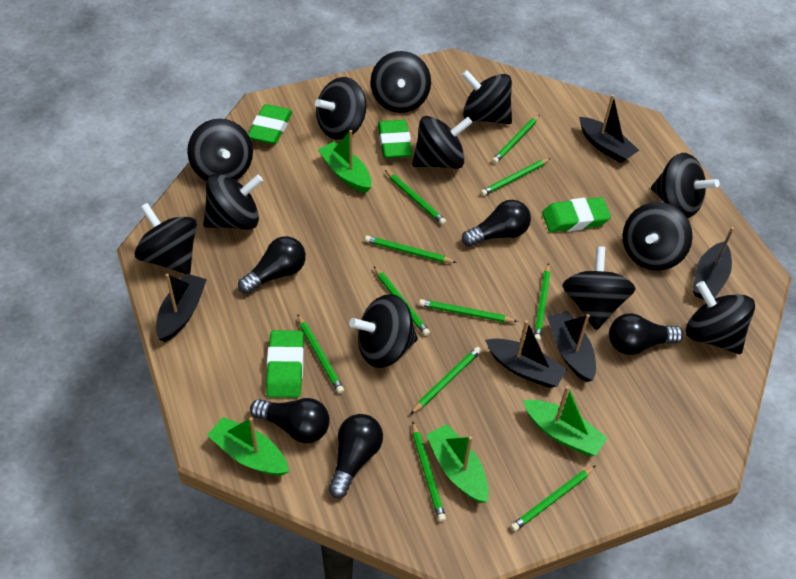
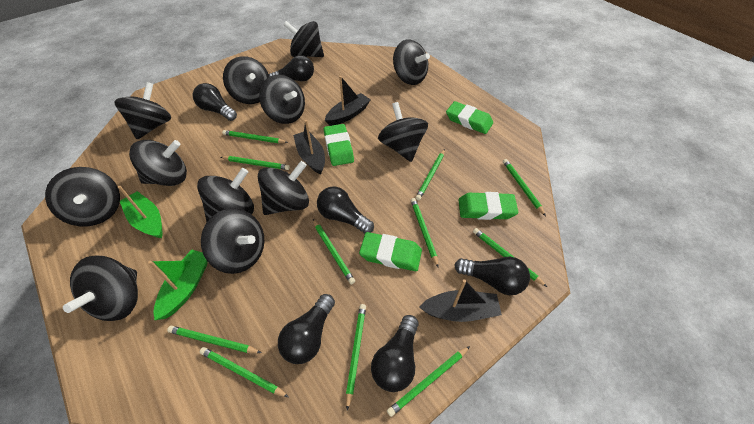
black boat: [156,273,207,342] [485,320,567,388] [547,311,596,382] [579,95,639,163] [693,227,734,300] = 5 -> [293,120,325,174] [325,76,371,126] [419,279,502,322] = 3
black light bulb: [238,236,306,294] [250,398,330,443] [328,414,383,498] [462,200,531,247] [609,313,683,355] = 5 -> [193,83,237,121] [269,55,314,81] [278,294,335,364] [317,187,374,234] [371,315,419,392] [454,257,530,295] = 6
green boat: [207,417,289,475] [318,130,372,193] [426,424,489,503] [523,386,607,456] = 4 -> [118,186,163,238] [148,249,208,321] = 2

